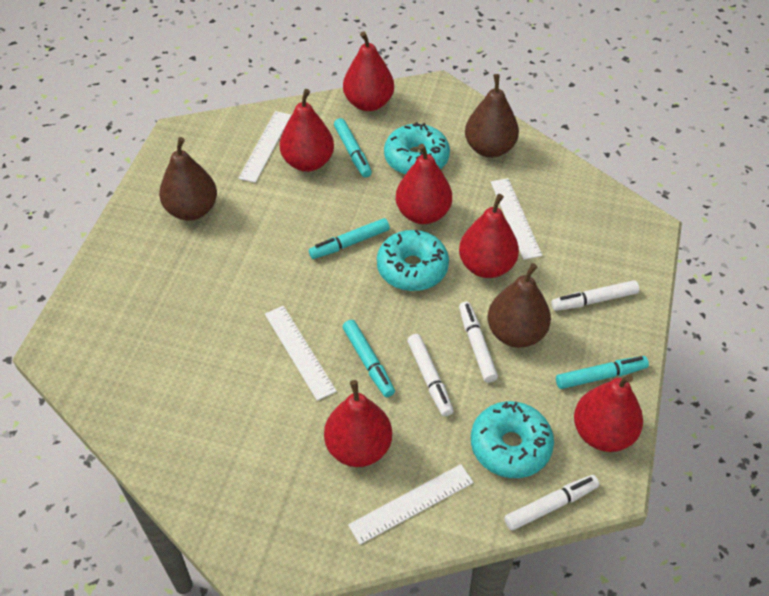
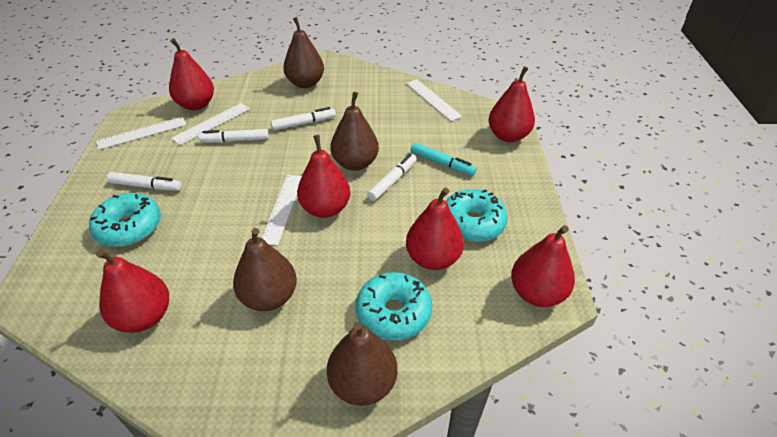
brown pear: [159,137,217,221] [465,74,519,158] [488,263,551,348] = 3 -> [233,228,297,311] [283,17,324,88] [327,322,397,406] [330,92,379,171] = 4
turquoise marker: [309,218,390,259] [334,118,372,178] [343,320,395,397] [556,356,649,389] = 4 -> [411,143,476,176] = 1

